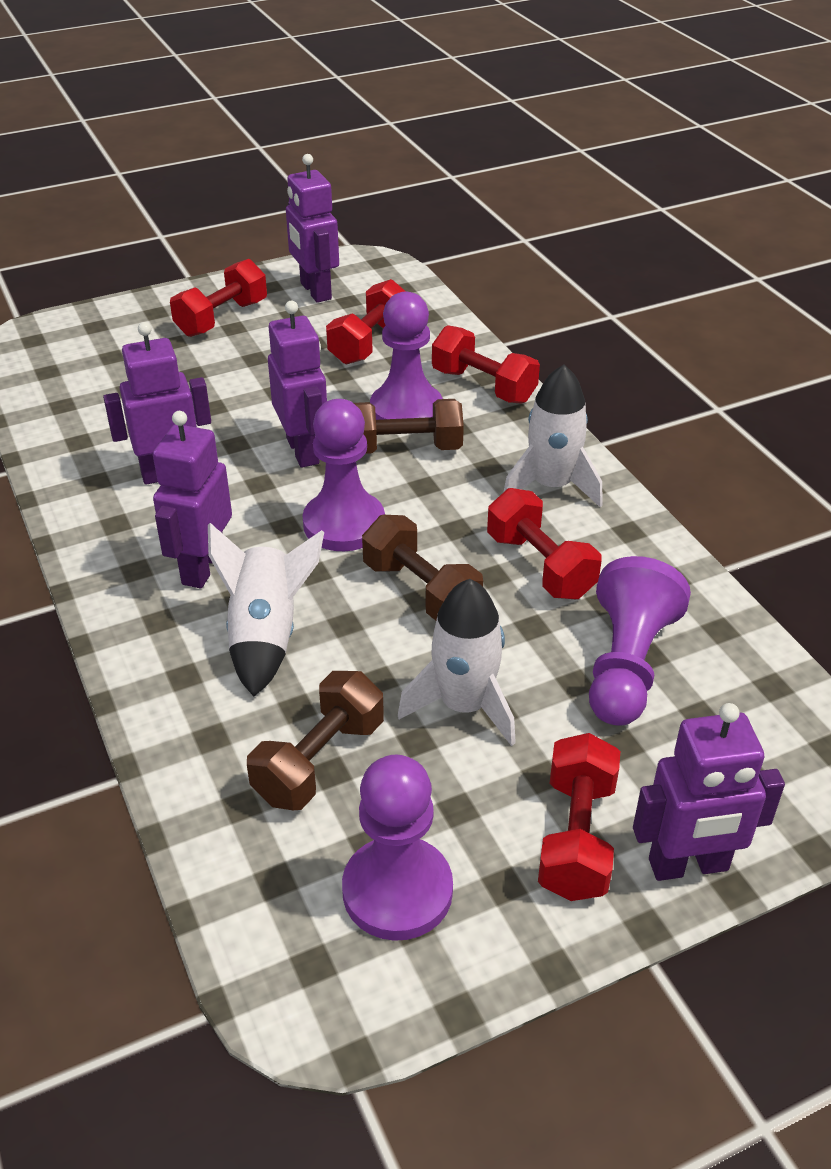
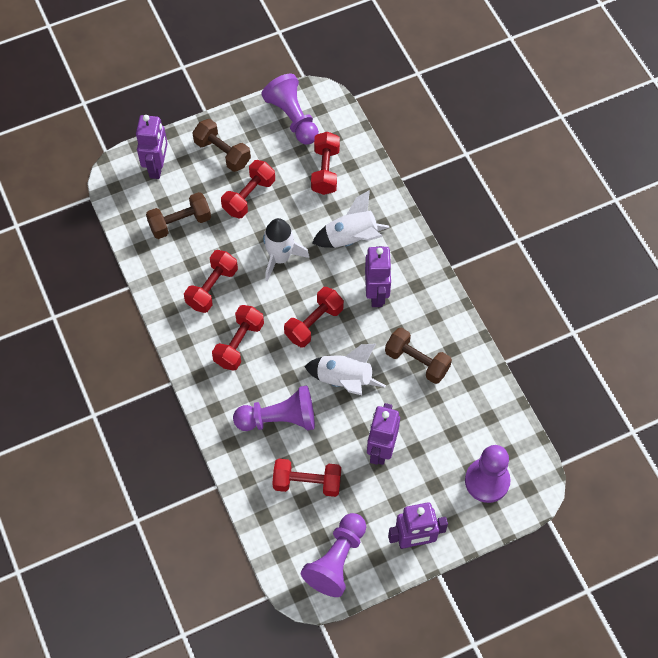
purple robot: [103,322,211,485] [153,411,232,588] [268,301,327,468] [286,154,339,303] [633,703,785,881] = 5 -> [136,115,168,179] [365,246,392,307] [367,403,400,465] [388,502,448,549] = 4
red dumbbell: [170,259,267,337] [326,279,405,365] [432,325,540,404] [487,488,602,599] [538,733,620,901] = 5 -> [184,250,238,313] [212,305,264,371] [221,160,275,218] [272,459,341,497] [284,287,344,347] [311,132,340,195] = 6

